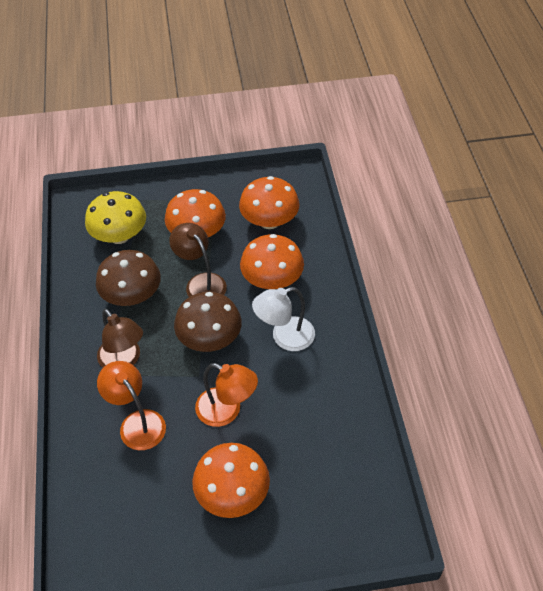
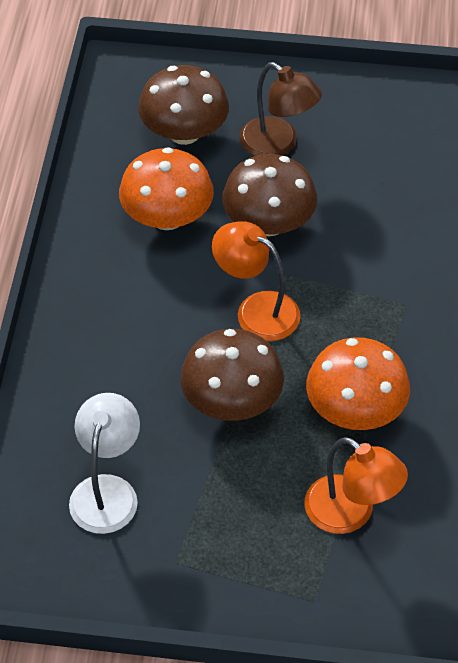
brown lamp: [97,309,143,368] [169,223,227,297] = 2 -> [239,62,322,156] = 1
brown mushroom: [96,250,161,306] [174,292,242,352] = 2 -> [138,65,229,145] [180,329,284,421] [222,154,317,236] = 3
orange mushroom: [165,189,226,237] [192,443,270,518] [239,176,299,229] [240,234,304,289] = 4 -> [119,147,214,230] [306,337,410,430] = 2
yellow mushroom: [85,191,146,244] = 1 -> none = 0

